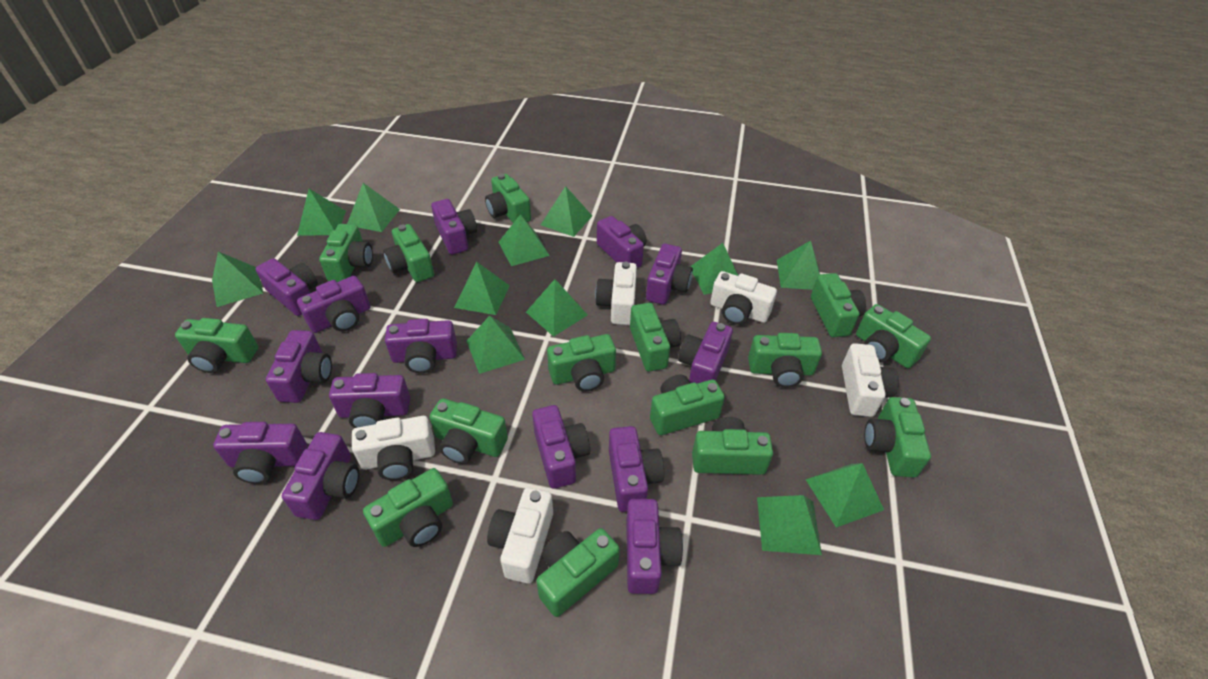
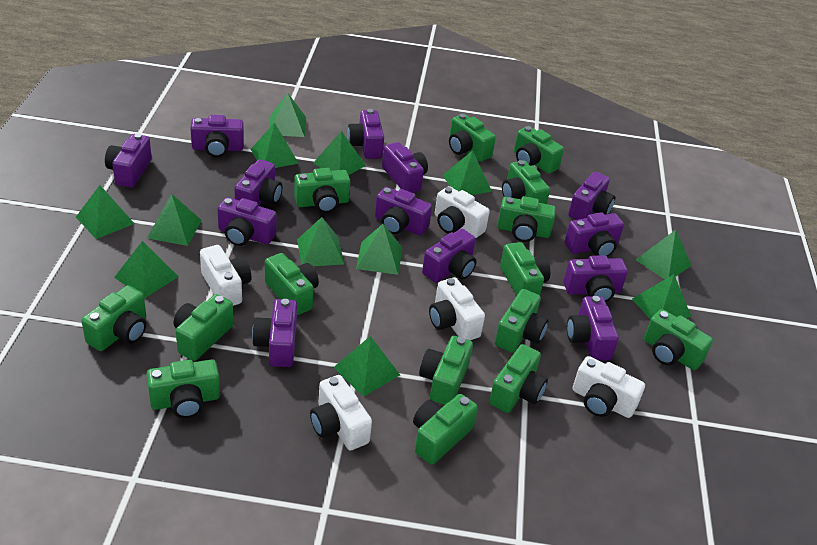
purple camera: [213,422,307,484] [256,258,318,316] [266,330,332,403] [282,432,359,520] [297,276,370,333] [329,373,410,428] [385,319,457,373] [431,199,477,255] [532,405,590,489] [597,216,646,268] [609,426,664,512] [626,499,683,594] [646,244,693,305] [678,322,733,383] = 14 -> [105,133,152,188] [190,115,244,157] [218,197,276,246] [234,159,282,206] [252,299,297,367] [347,109,384,159] [375,187,432,235] [382,142,428,193] [422,229,476,283] [563,255,628,302] [564,212,624,257] [567,296,619,361] [568,172,615,220] = 13

